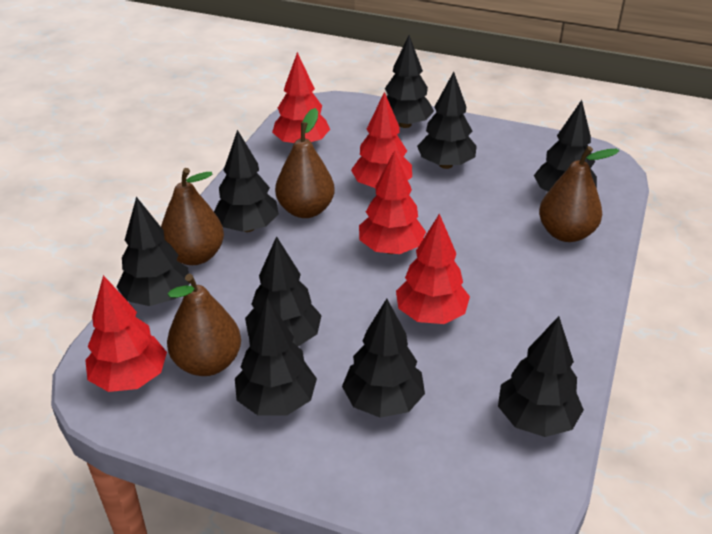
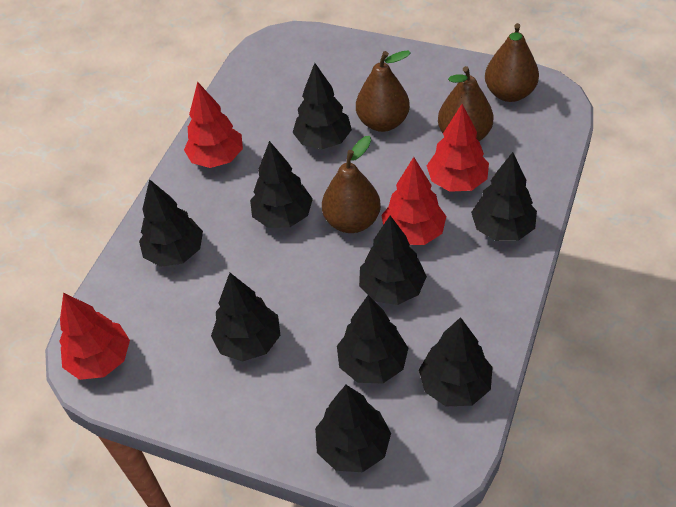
red tree: [85,275,167,392] [272,52,330,143] [351,92,412,188] [359,150,426,254] [396,214,470,324] = 5 -> [59,293,130,380] [184,82,243,168] [382,157,446,245] [427,104,489,192] = 4

